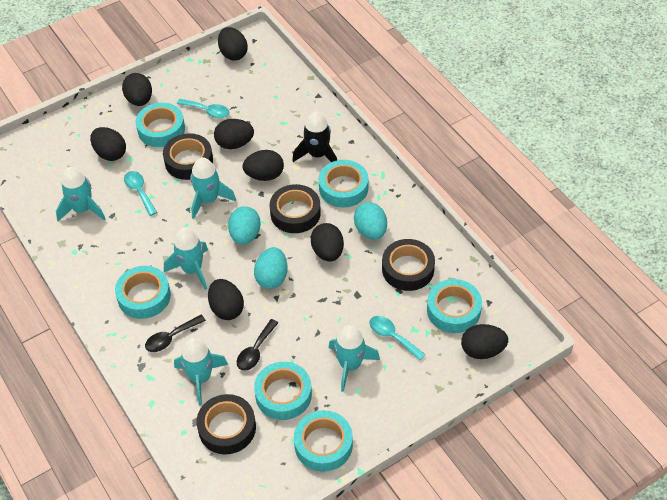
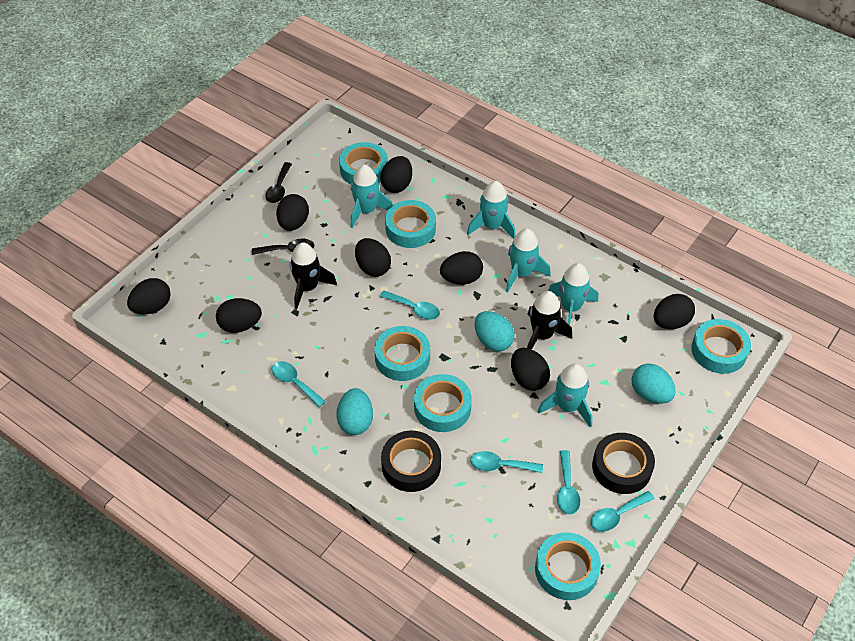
black rocket: [292,112,337,162] = 1 -> [289,243,337,309] [527,291,572,349] = 2
black tape: [163,133,213,180] [197,394,256,454] [270,184,321,233] [382,239,435,291] = 4 -> [381,431,441,492] [592,433,655,494] = 2
turquoise spoon: [124,171,157,216] [177,99,229,118] [369,316,426,361] = 3 -> [272,361,326,407] [380,291,440,320] [470,451,543,473] [557,450,580,515] [590,491,655,532] = 5

